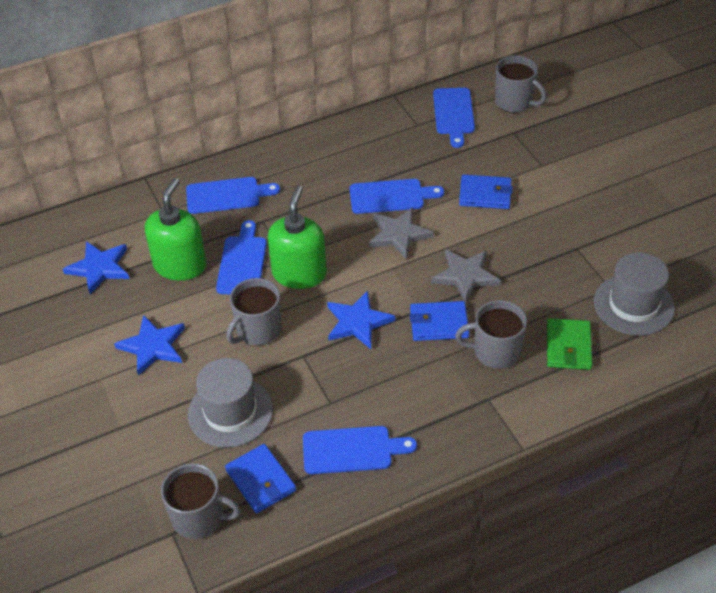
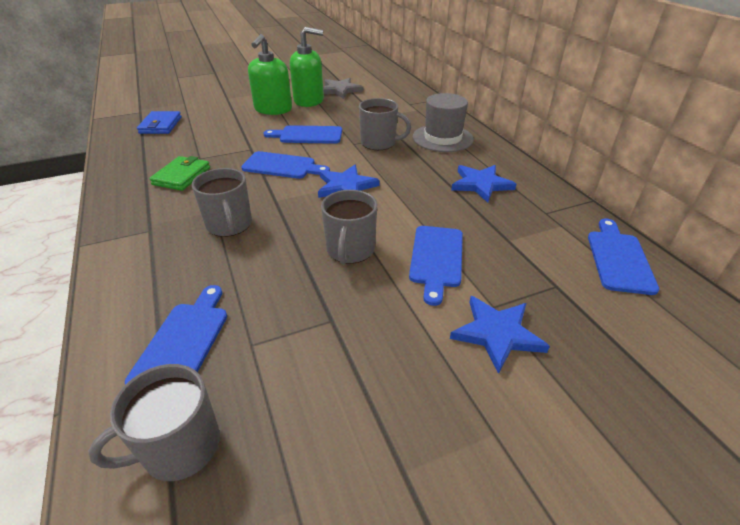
blue wallet: [225,444,296,513] [410,301,470,341] [459,174,513,209] = 3 -> [137,111,182,134] = 1
grey hat: [188,358,273,448] [594,252,675,336] = 2 -> [413,93,474,152] = 1
grey star: [369,207,434,260] [431,249,501,303] = 2 -> [323,78,363,99] = 1

